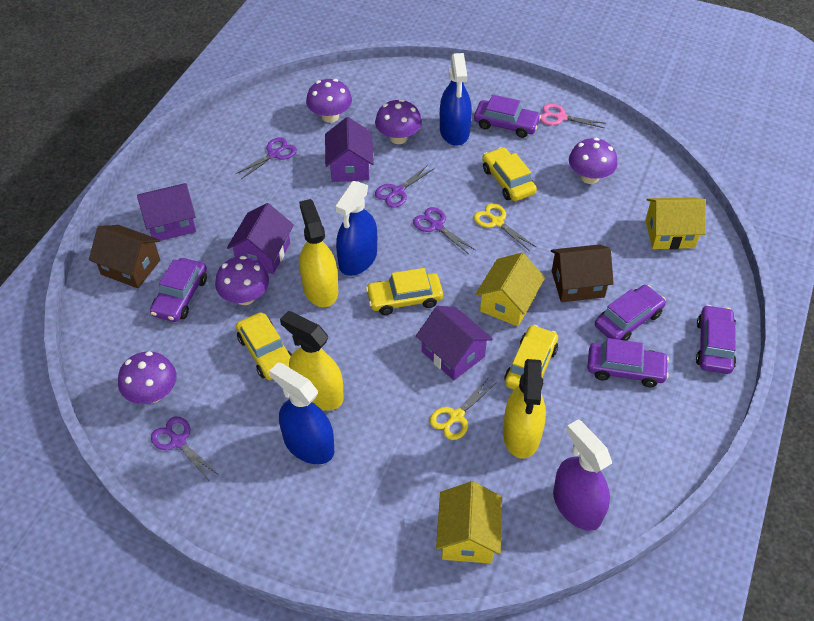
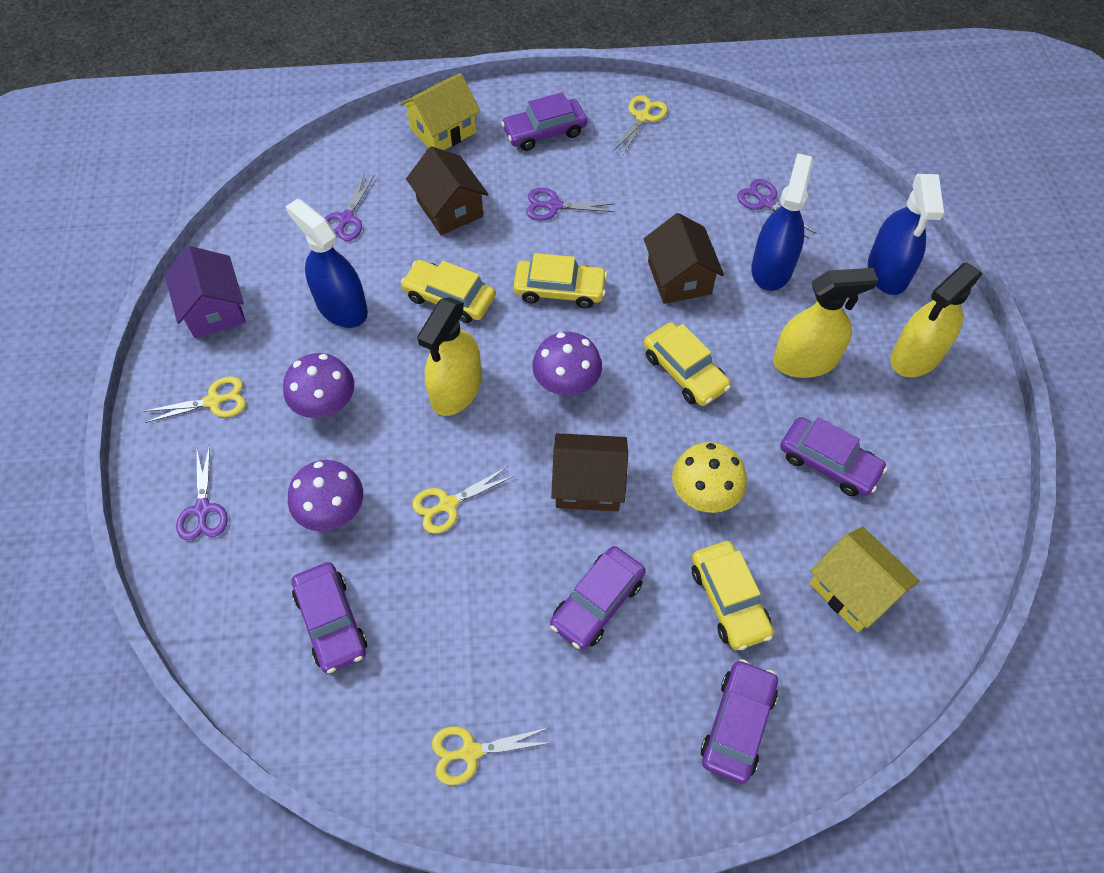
brown house: [89,225,160,288] [551,244,614,302] = 2 -> [406,146,489,235] [551,433,628,512] [644,213,724,304] = 3
pink scissors: [540,104,606,128] = 1 -> none = 0
purple house: [137,183,196,241] [227,203,294,274] [325,117,374,182] [416,306,493,380] = 4 -> [165,246,246,338] = 1
purple mushroom: [118,351,176,404] [215,256,269,305] [306,79,352,123] [375,99,422,144] [569,138,617,184] = 5 -> [283,353,354,418] [288,460,363,532] [532,332,602,395] = 3
purple spray bottle: [553,419,612,531] = 1 -> none = 0
yellow house: [436,481,502,564] [475,253,545,327] [645,197,706,250] = 3 -> [400,73,480,150] [810,526,920,632] = 2
yellow mushroom: none = 0 -> [672,442,747,513] = 1
yellow scissors: [430,378,496,440] [474,203,536,251] = 2 -> [143,376,246,423] [412,466,514,534] [432,726,553,785] [613,95,667,154] = 4

